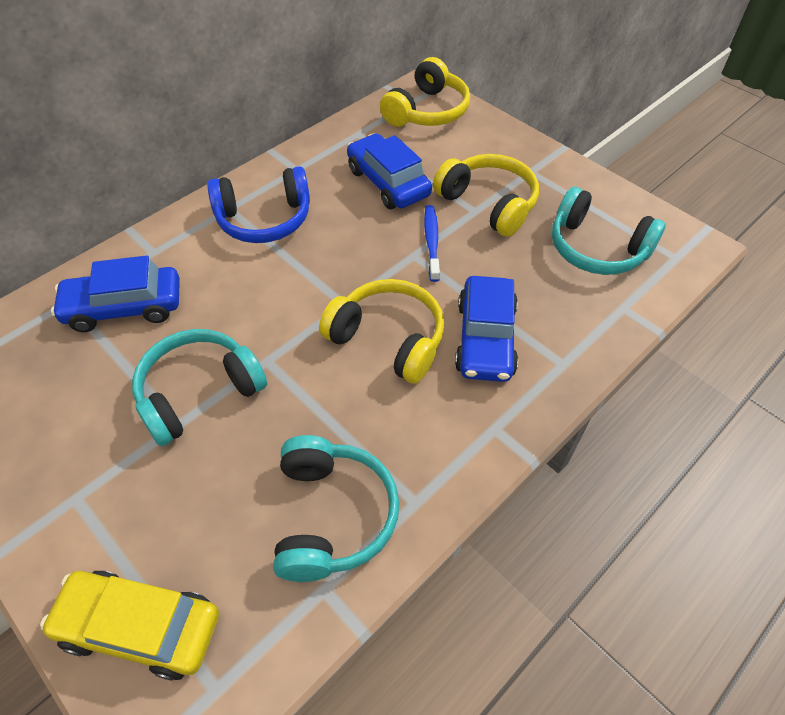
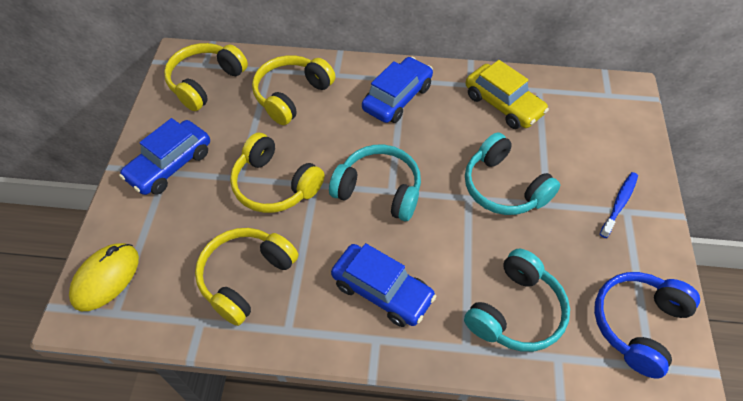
yellow headphones: [319,279,444,384] [380,57,470,127] [433,154,539,237] = 3 -> [164,43,248,111] [195,228,298,326] [230,133,325,213] [252,55,335,125] = 4
yellow mouse: none = 0 -> [69,243,139,311] = 1

